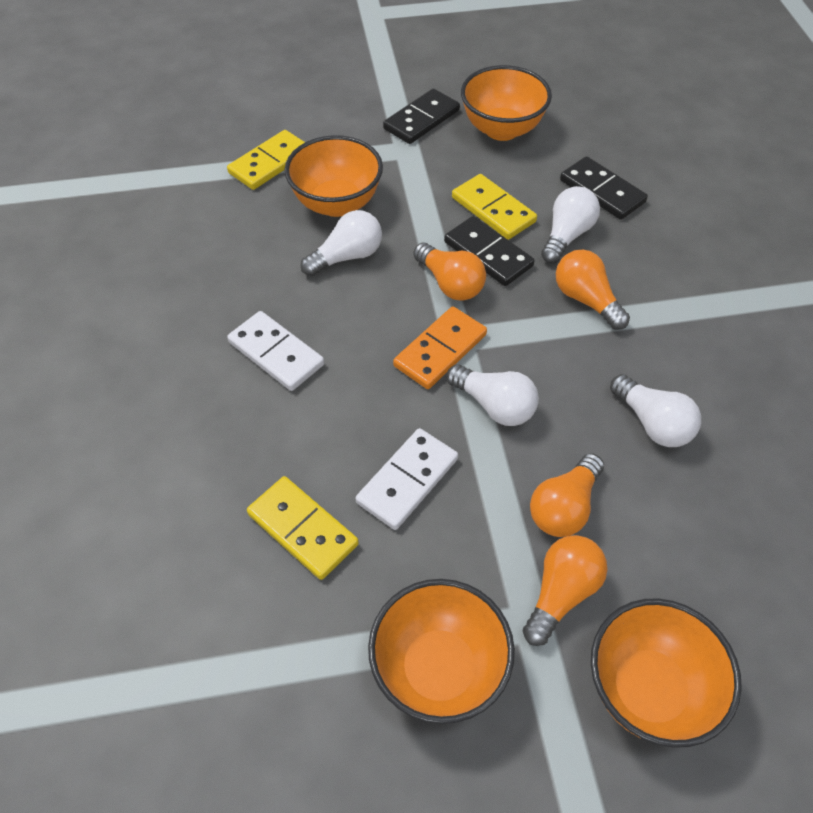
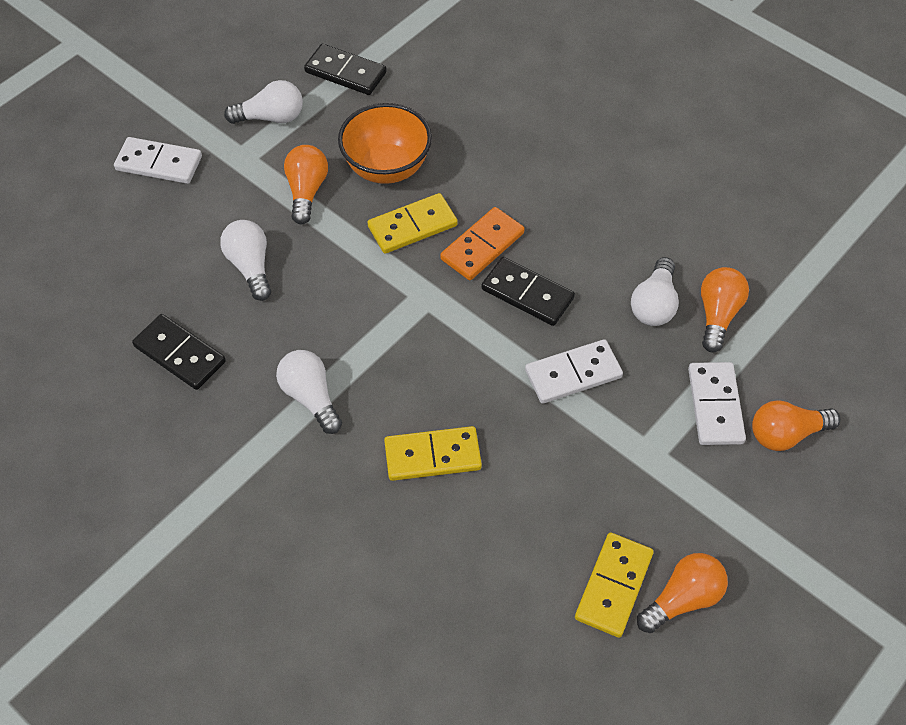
orange bowl: [284,135,383,217] [368,579,515,724] [461,65,552,141] [591,598,742,748] = 4 -> [338,103,432,184] = 1
white domino: [227,311,324,391] [355,428,458,530] = 2 -> [114,137,202,184] [525,339,623,404] [688,362,746,445] = 3

